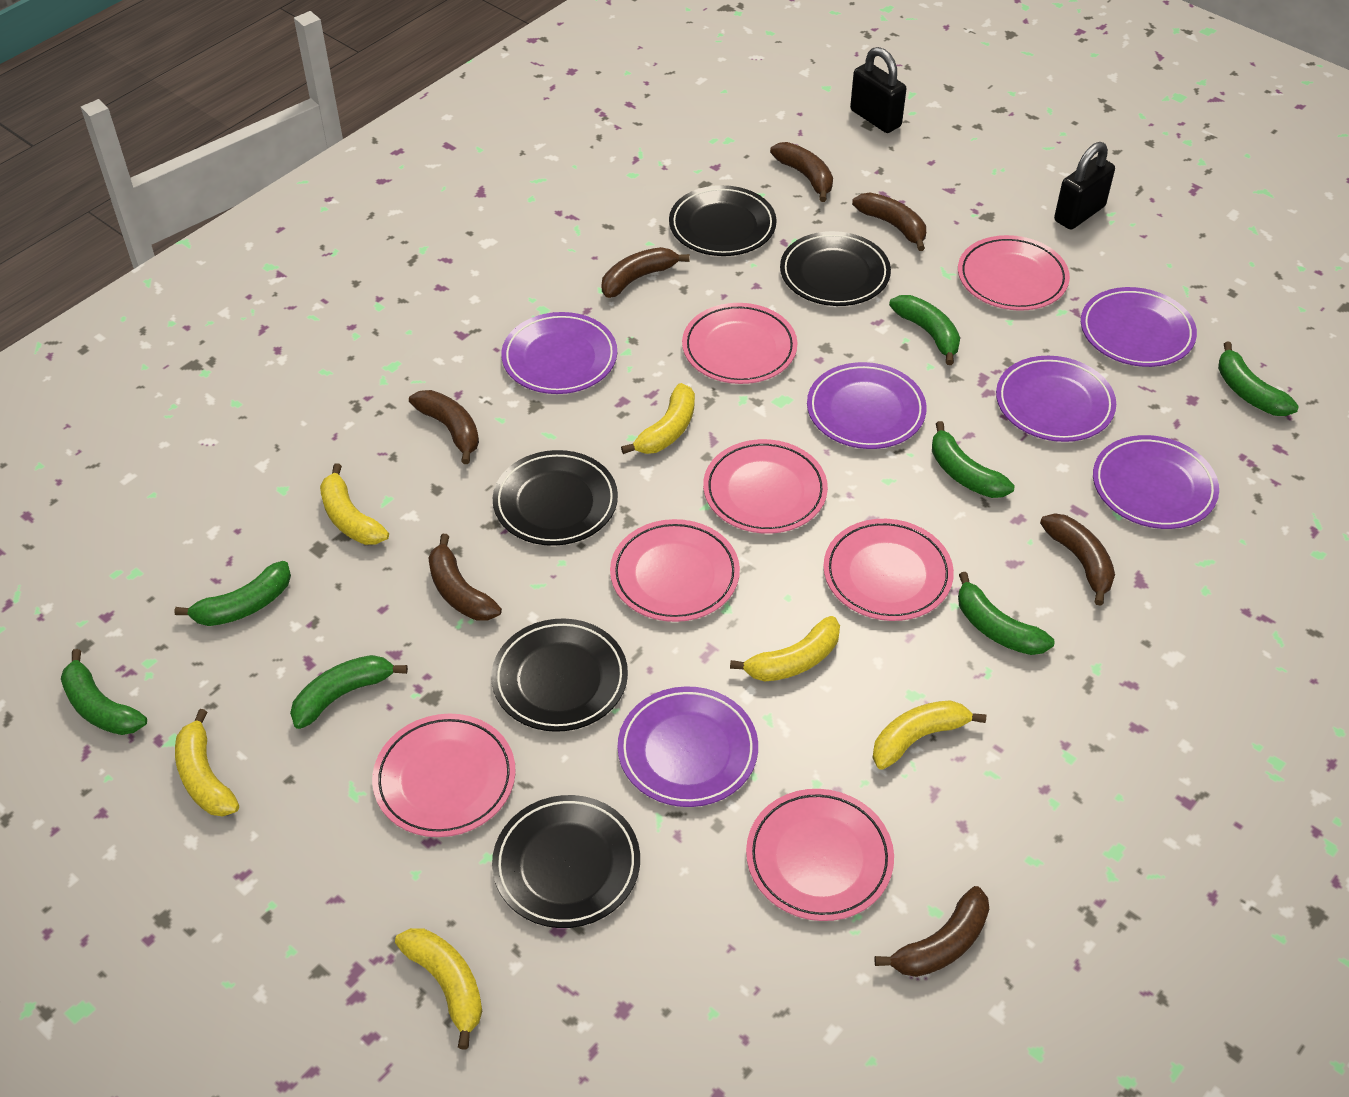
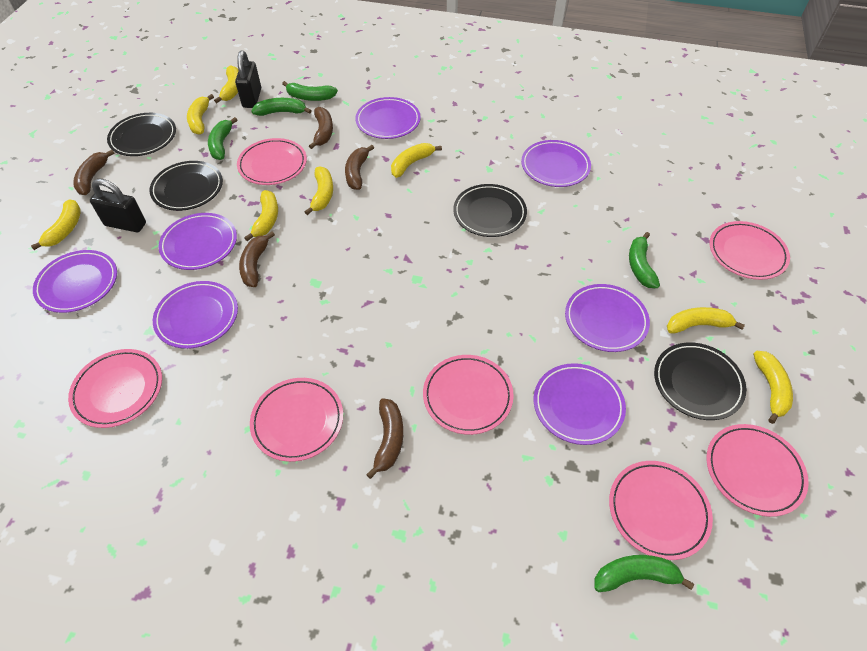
black plate: [491,618,628,732] [492,795,640,928] [493,450,618,546] [669,185,777,256] [780,231,891,306] = 5 -> [107,113,176,156] [149,161,223,211] [453,184,527,237] [654,343,746,420] = 4
brown banana: [409,390,479,464] [428,534,502,621] [601,247,690,298] [770,142,833,202] [852,193,926,251] [874,886,989,977] [1040,513,1115,606] = 7 -> [73,150,115,195] [239,232,275,287] [309,107,333,149] [345,145,374,190] [366,398,403,479] = 5
green banana: [61,649,147,735] [174,561,291,626] [290,655,408,729] [889,295,960,365] [932,421,1015,498] [958,572,1054,655] [1218,341,1299,416] = 7 -> [208,117,237,160] [251,98,312,116] [282,81,338,101] [594,555,694,592] [629,232,660,288] = 5
purple plate: [501,312,617,394] [618,686,758,807] [807,362,927,449] [996,356,1116,442] [1081,287,1197,367] [1093,435,1219,529] = 6 -> [33,250,117,313] [153,281,238,349] [158,213,237,270] [355,97,421,139] [521,140,591,187] [534,363,626,445] [565,284,650,352] = 7
yellow banana: [175,709,239,817] [320,463,389,545] [395,928,482,1049] [621,383,695,454] [730,616,840,682] [873,700,986,770] = 6 -> [31,199,81,250] [187,94,214,135] [214,65,239,103] [244,190,278,241] [305,166,333,215] [391,143,442,178] [667,307,745,333] [753,351,793,424] = 8

